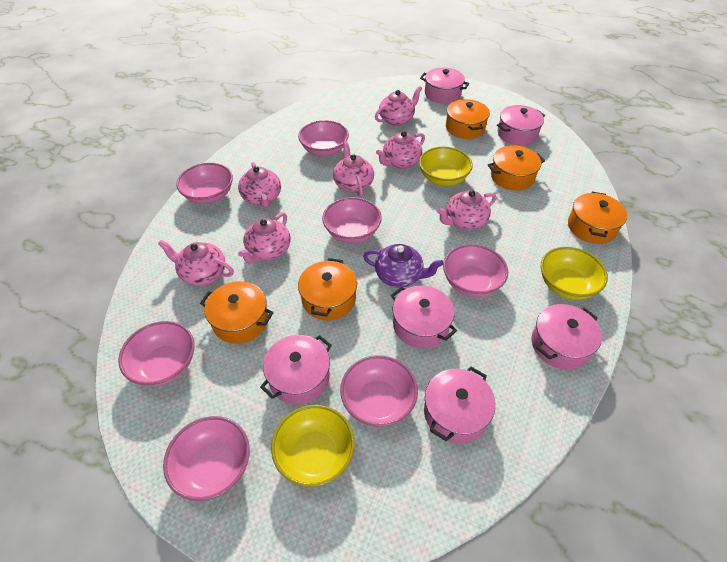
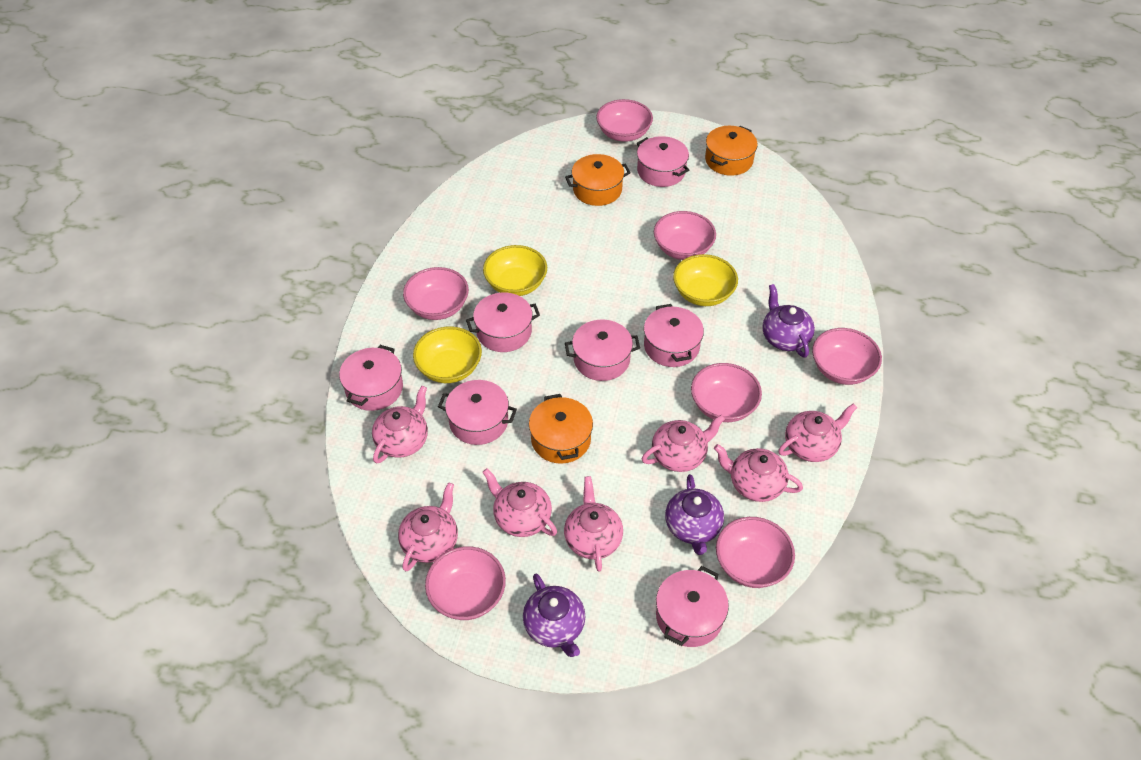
orange pot: [200,281,274,344] [298,258,357,320] [446,99,490,139] [488,145,545,190] [568,191,628,244] = 5 -> [529,394,593,464] [565,154,631,206] [705,126,758,176] = 3
pink pot: [260,335,332,404] [391,286,457,349] [420,68,469,104] [424,367,496,443] [497,105,545,145] [532,304,602,370] = 6 -> [339,345,403,411] [438,380,517,445] [466,293,540,352] [565,320,640,381] [637,136,689,187] [644,304,704,367] [656,566,729,647] = 7
purple teapot: [363,244,443,288] = 1 -> [523,574,585,657] [665,474,724,555] [762,284,815,358] = 3

